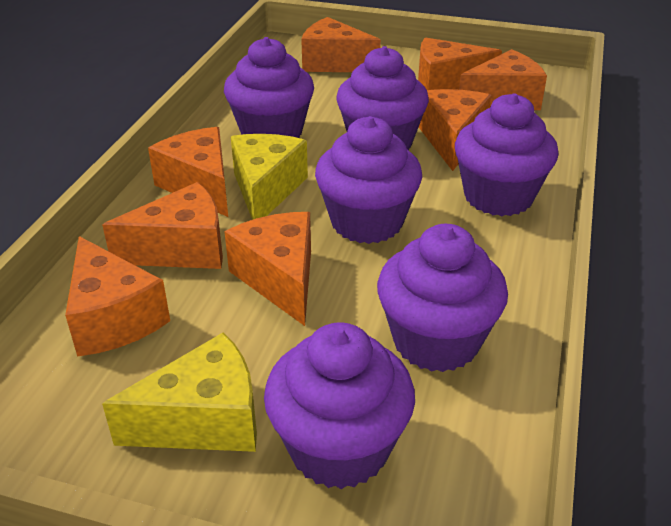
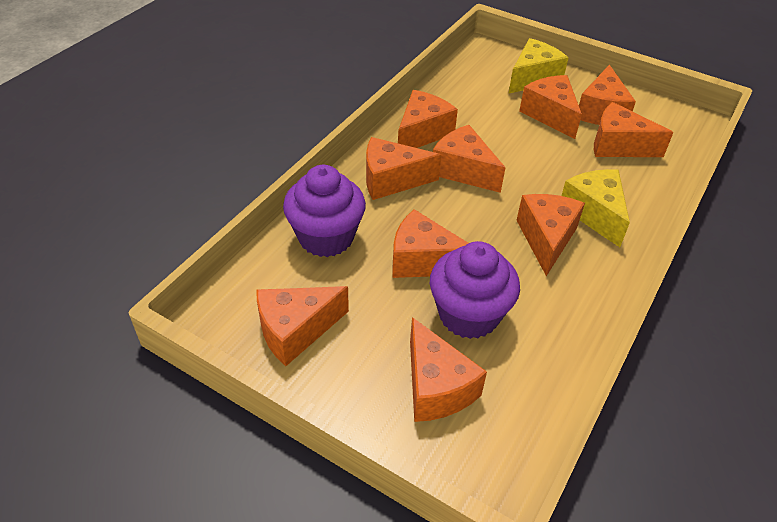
orange cheese: [65,236,170,357] [102,182,223,269] [148,127,228,217] [224,212,311,326] [301,17,381,72] [418,37,502,90] [419,89,491,171] [459,49,547,110] = 8 -> [256,286,349,366] [366,137,441,200] [392,209,469,278] [398,90,458,148] [410,317,487,422] [433,125,506,193] [516,194,585,276] [519,75,582,139] [579,65,636,125] [594,102,674,157] = 10
purple cupcake: [224,37,314,138] [264,322,415,489] [315,116,422,244] [336,46,429,151] [377,224,508,372] [455,93,559,216] = 6 -> [283,165,366,257] [430,241,520,339] = 2

